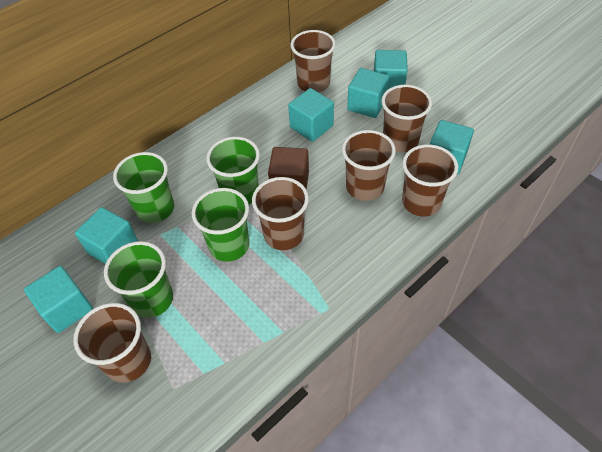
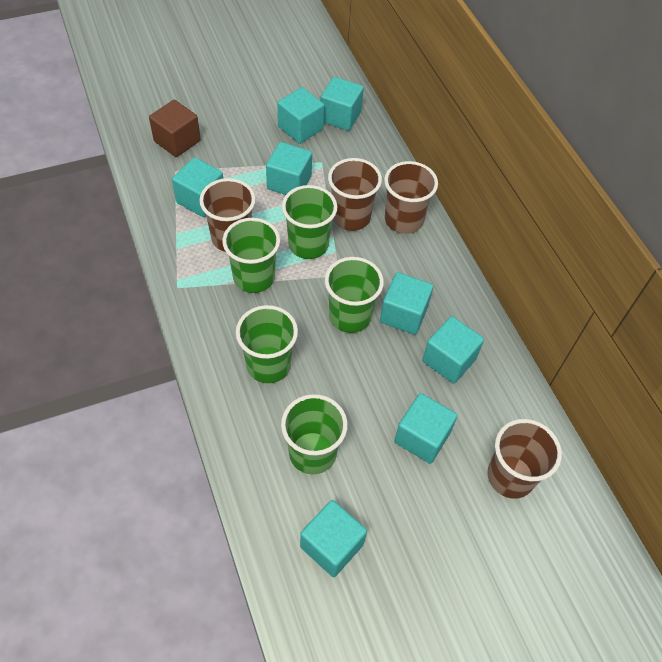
brown cup: [73,303,151,383] [252,177,309,250] [290,30,336,92] [342,130,396,201] [381,85,432,152] [402,145,458,217] = 6 -> [199,178,256,252] [328,158,382,231] [384,161,438,234] [487,419,562,499] = 4
green cup: [104,241,173,318] [113,152,174,223] [192,188,249,262] [206,137,260,204] = 4 -> [222,218,280,293] [236,305,298,383] [281,394,348,475] [282,185,337,259] [325,257,384,333] = 5
turquoise cube: [24,266,93,333] [75,207,138,264] [288,88,334,142] [347,68,389,118] [374,50,408,89] [430,120,474,174] = 6 -> [172,157,223,217] [266,142,312,195] [278,87,325,144] [300,500,367,577] [320,77,364,131] [380,272,433,335] [394,393,458,464] [422,316,484,384] = 8

